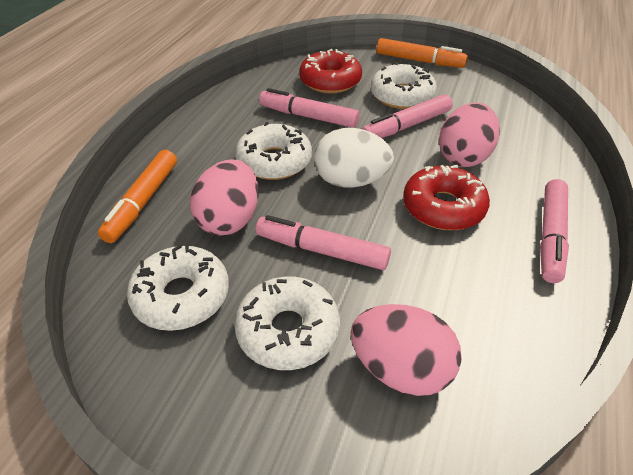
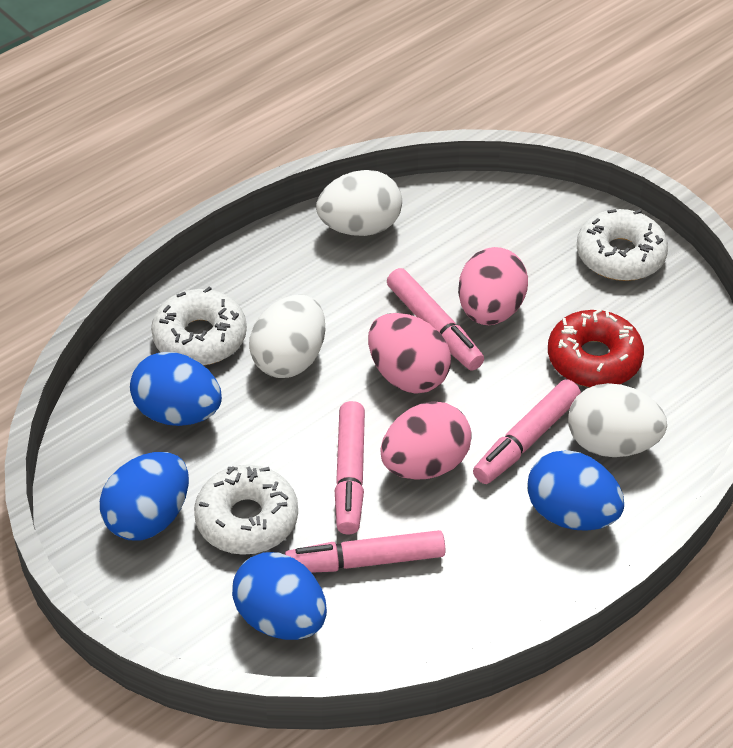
blue egg: none = 0 -> [100,452,189,541] [130,352,222,426] [232,552,327,640] [527,450,624,531] = 4
orange marker: [98,150,177,243] [377,38,468,68] = 2 -> none = 0
red donut: [299,49,362,93] [403,165,490,230] = 2 -> [548,309,644,387] = 1
white donut: [127,244,229,331] [234,277,340,370] [235,122,312,180] [371,62,437,109] = 4 -> [151,287,247,365] [194,465,298,555] [577,209,668,281] = 3
white egg: [314,128,394,188] = 1 -> [249,295,326,378] [316,170,402,236] [568,383,667,457] = 3

